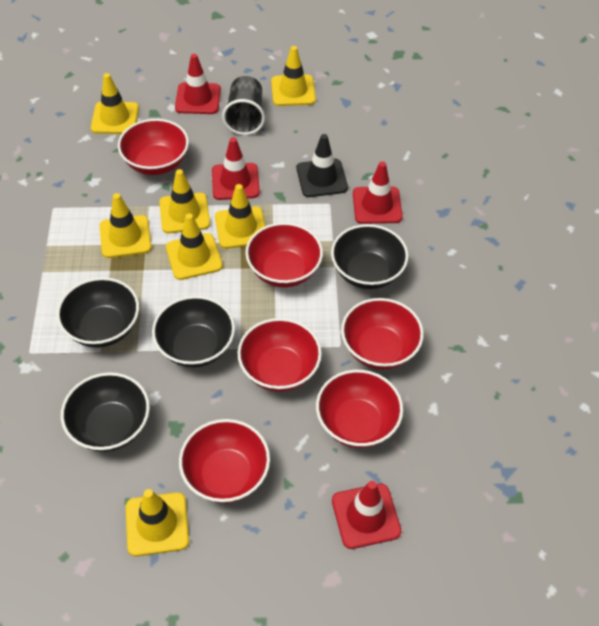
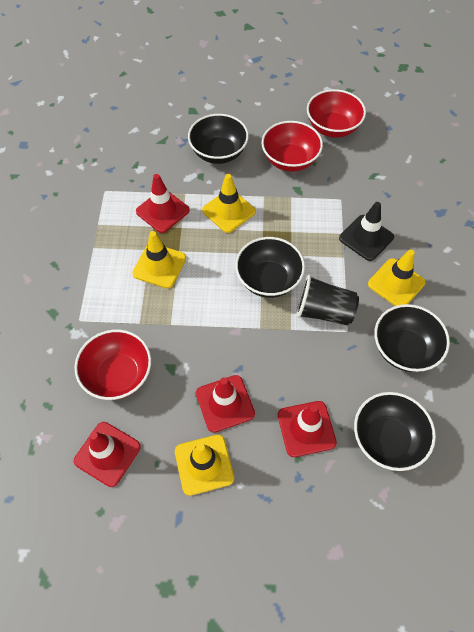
red bowl: [118,119,189,175] [179,419,270,503] [238,318,322,392] [245,222,323,287] [316,370,403,448] [341,298,424,370] = 6 -> [74,329,151,400] [261,121,323,172] [307,89,366,138] = 3
yellow traffic cone: [91,73,139,134] [100,193,151,258] [126,489,189,556] [159,169,210,234] [166,213,223,280] [215,184,265,249] [271,46,316,106] = 7 -> [132,231,186,289] [175,435,234,496] [202,174,256,233] [368,250,426,306] = 4

